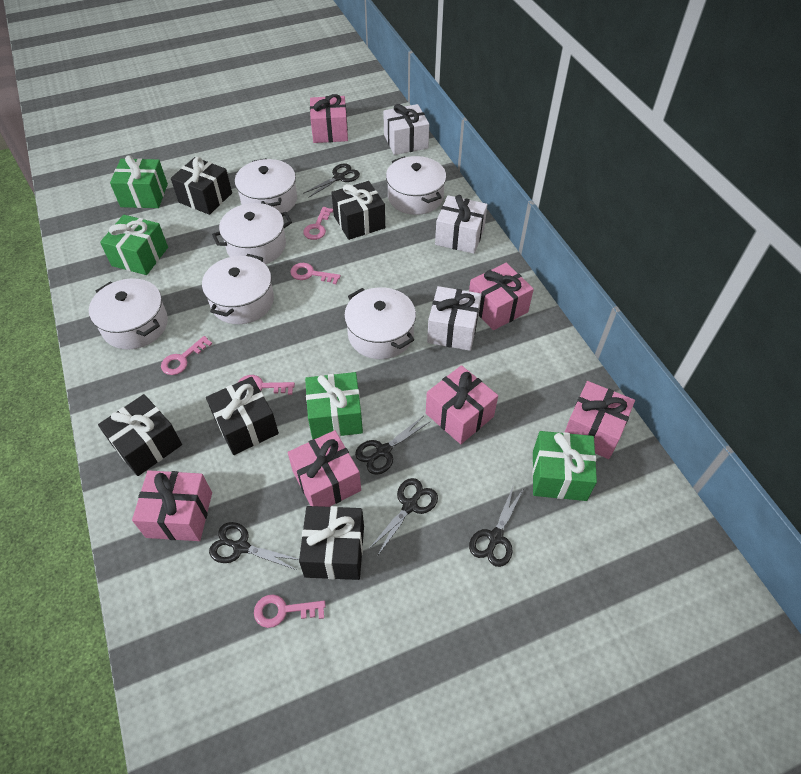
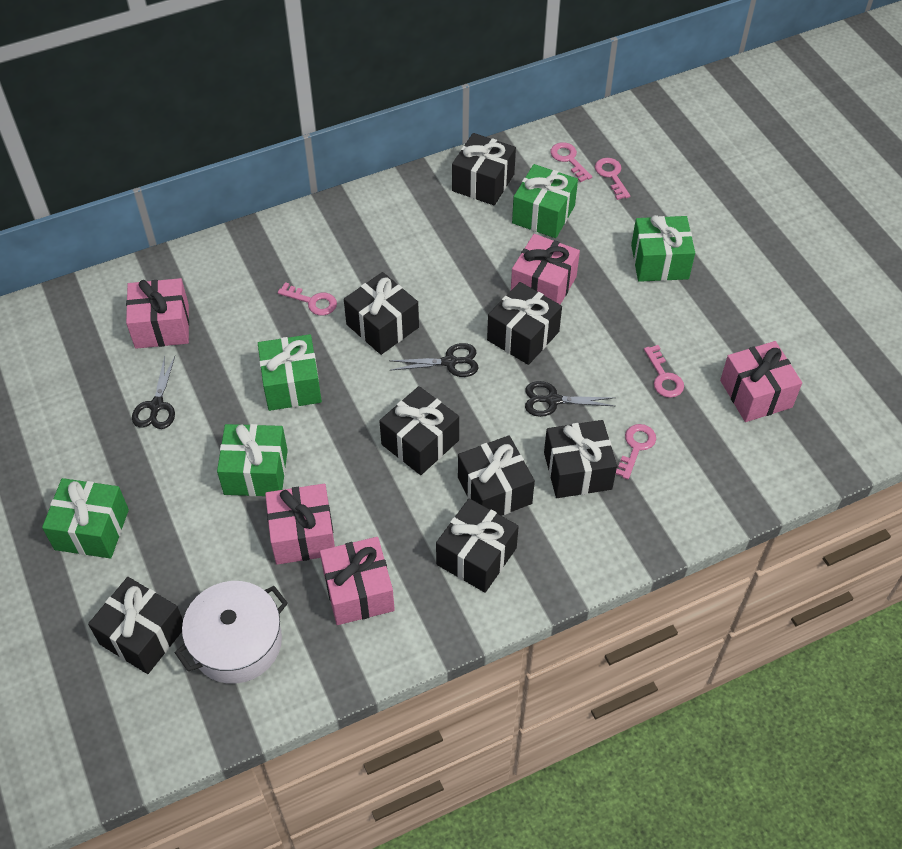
black gift: [98,394,182,476] [171,157,232,215] [206,377,279,455] [299,506,364,580] [331,181,385,240] = 5 -> [88,577,183,674] [344,272,419,355] [379,386,459,475] [436,498,519,593] [452,133,516,205] [458,435,535,516] [487,282,562,365] [544,420,617,498] = 8
black scissors: [209,522,299,570] [303,163,360,198] [355,417,430,475] [369,478,438,555] [469,485,524,567] = 5 -> [132,356,175,429] [390,343,479,377] [525,381,615,417] = 3
green gift: [100,215,168,275] [110,155,168,208] [305,372,363,439] [532,431,597,501] = 4 -> [42,478,129,559] [217,424,288,496] [258,334,322,411] [512,164,578,238] [631,215,695,282] = 5
pink gift: [132,470,212,541] [288,430,361,507] [310,94,348,143] [426,365,498,444] [469,263,534,330] [565,381,635,459] = 6 -> [126,278,189,349] [265,484,335,565] [320,537,395,625] [511,234,580,304] [720,341,802,422] = 5
white gift: [383,104,429,155] [427,286,482,351] [435,195,488,254] = 3 -> none = 0
white pot: [89,278,168,350] [202,254,274,324] [212,203,292,264] [235,158,297,213] [344,287,416,359] [386,156,446,215] = 6 -> [175,581,288,684] = 1

